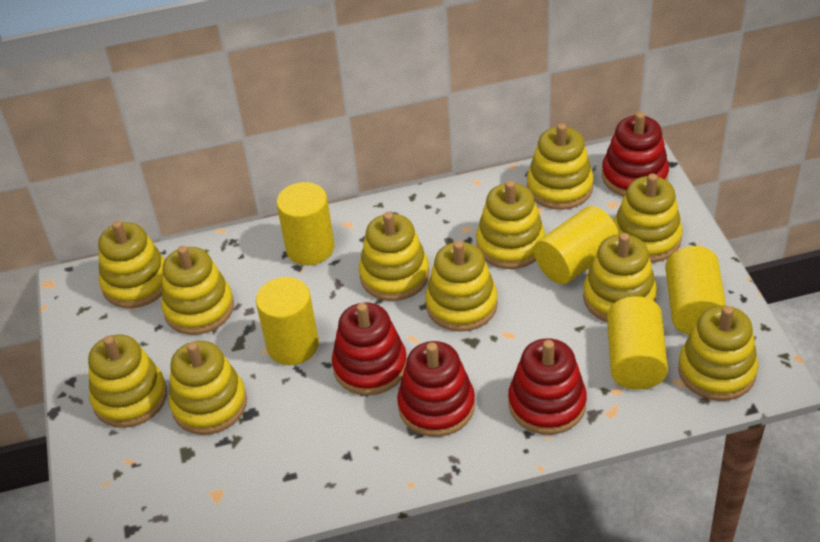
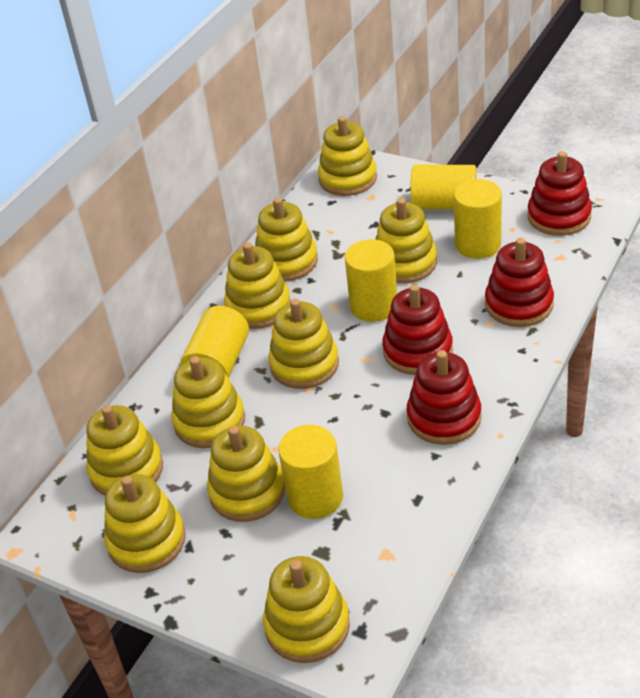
yellow stacking toy: [88,335,167,428] [98,221,165,308] [161,246,234,335] [169,341,247,435] [359,212,429,301] [425,241,498,332] [476,180,545,269] [527,123,594,210] [583,233,657,322] [614,173,683,263] [678,305,758,401] = 11 -> [86,405,163,496] [104,474,186,573] [171,356,245,448] [207,426,285,522] [224,242,291,329] [255,197,318,282] [263,556,350,663] [268,299,339,389] [318,116,377,196] [375,198,437,283] = 10

